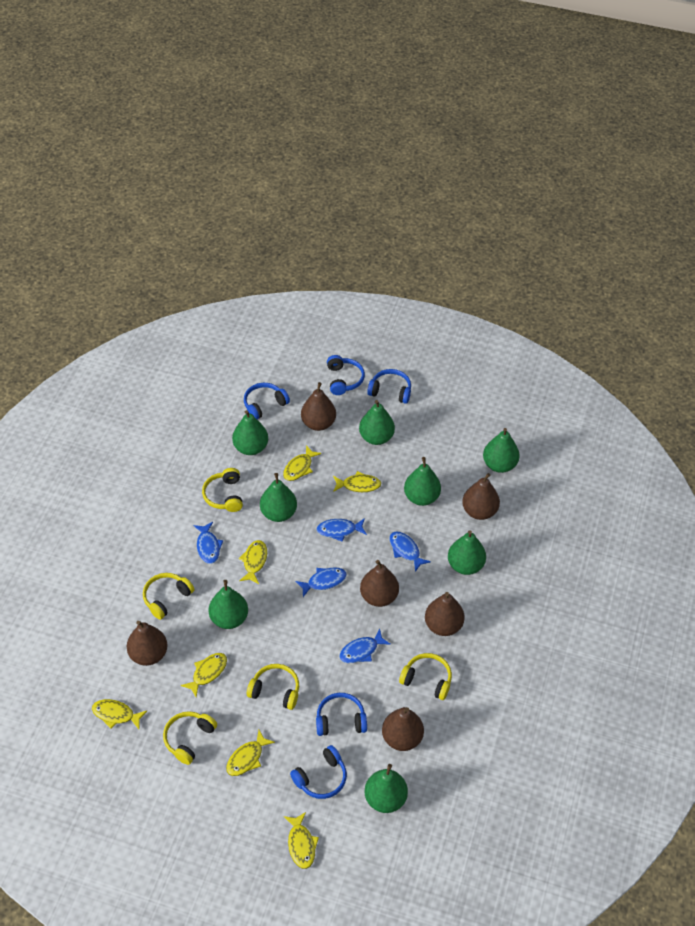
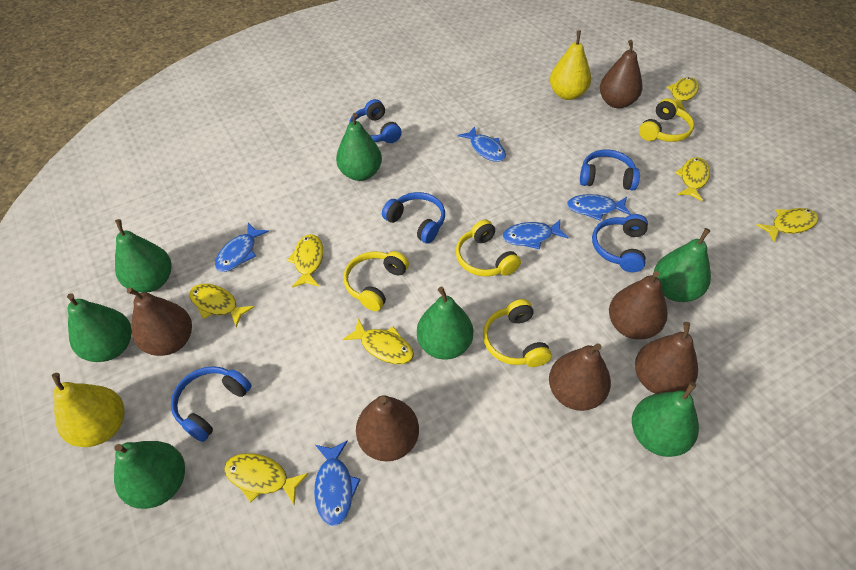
green pear: [209,580,248,629] [232,410,268,455] [260,473,297,522] [359,400,395,445] [364,764,408,813] [404,457,441,506] [448,530,486,575] [483,428,520,473] = 8 -> [67,293,132,362] [114,441,185,509] [115,219,172,293] [336,113,382,181] [417,287,473,359] [632,382,699,457] [654,228,711,302] = 7
yellow headphones: [143,573,194,620] [163,711,217,765] [202,468,243,512] [247,664,299,710] [399,653,452,700] = 5 -> [343,251,409,311] [456,220,521,277] [483,299,552,367] [639,98,694,142] = 4
yellow pear: none = 0 -> [52,373,125,447] [550,31,591,100] = 2

